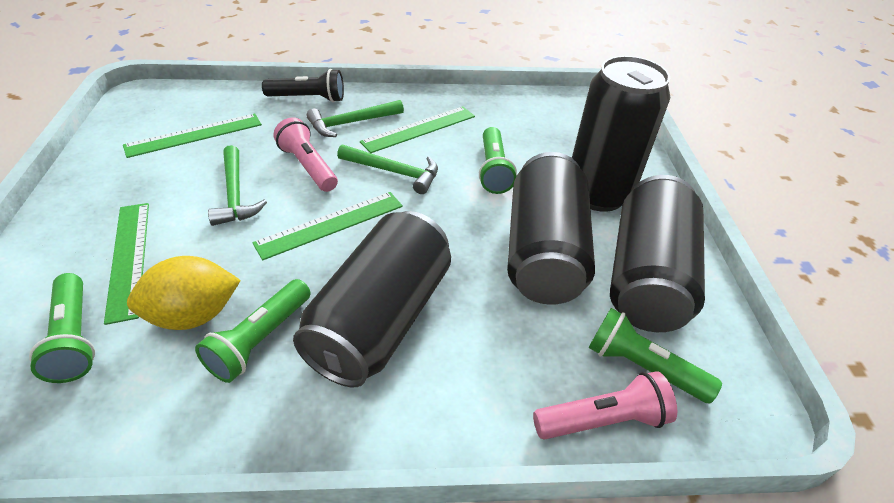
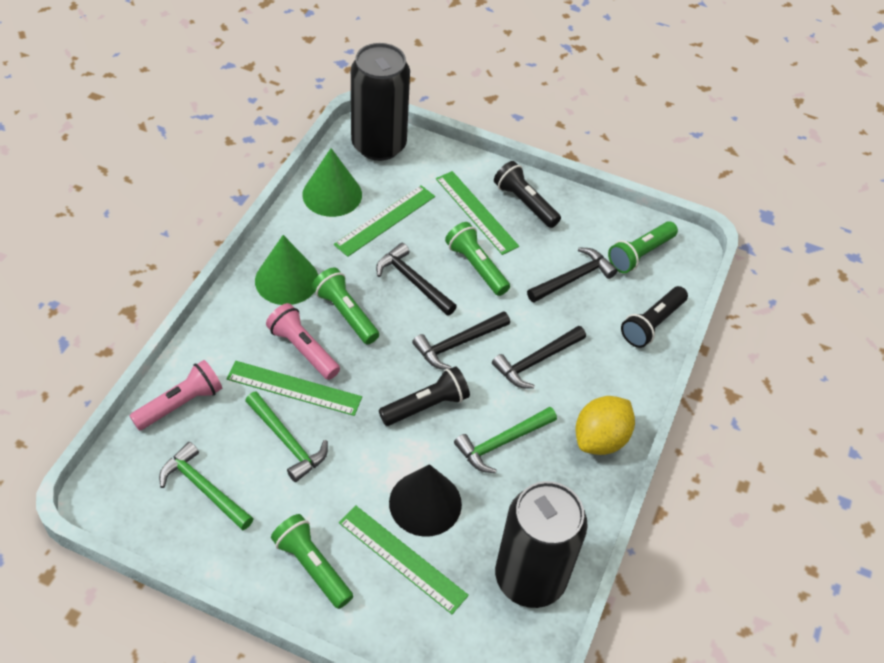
black can: [293,211,451,387] [507,152,595,305] [572,56,671,212] [610,175,705,332] = 4 -> [351,43,410,161] [495,481,588,608] = 2
black cone: none = 0 -> [389,464,462,537] = 1
black flashlight: [262,69,344,102] = 1 -> [379,366,470,426] [494,161,561,228] [621,286,688,348] = 3
black hammer: none = 0 -> [376,243,457,316] [412,311,510,370] [492,326,586,389] [527,247,617,302] = 4
green cone: none = 0 -> [255,235,318,305] [302,148,362,217] = 2

